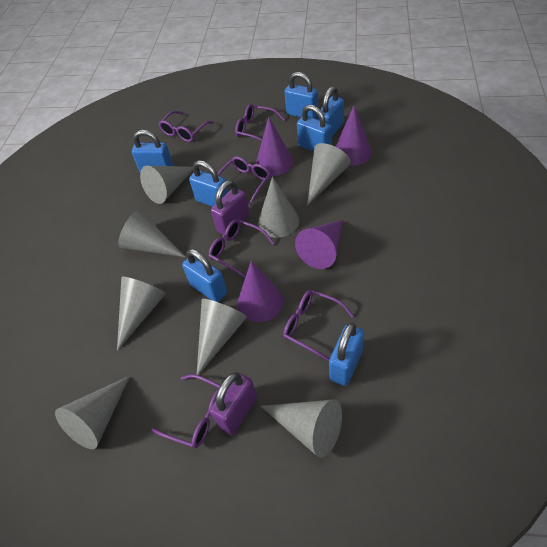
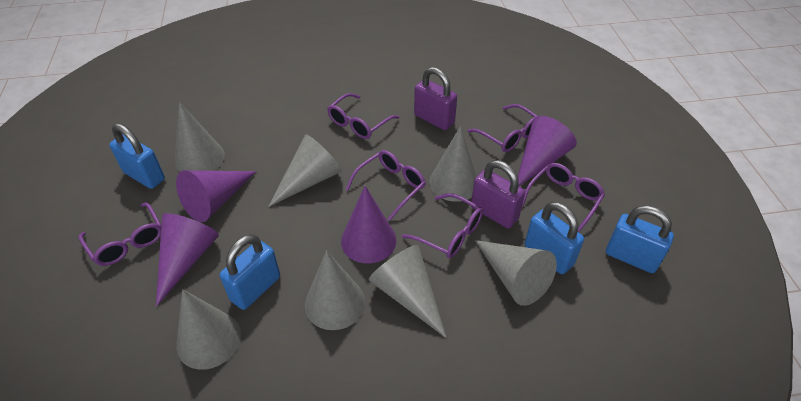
blue padlock: [132,130,173,172] [182,249,227,302] [189,160,229,207] [284,72,318,118] [297,105,332,152] [317,86,344,137] [329,323,364,386] = 7 -> [109,123,165,189] [220,234,280,310] [525,202,584,274] [606,206,674,273] = 4
grey cone: [55,376,130,449] [117,277,166,351] [118,210,185,257] [140,166,193,204] [197,299,247,375] [258,177,299,238] [260,399,342,458] [307,143,351,205] = 8 -> [175,102,225,172] [176,289,241,370] [268,134,342,207] [305,250,365,330] [369,245,447,338] [429,126,478,202] [475,240,557,306] = 7

